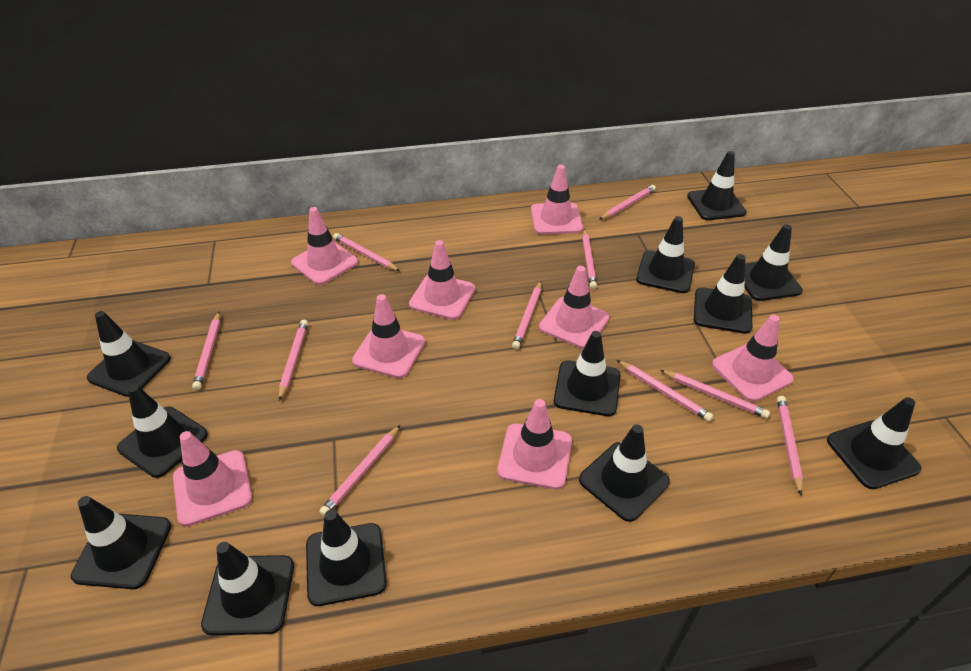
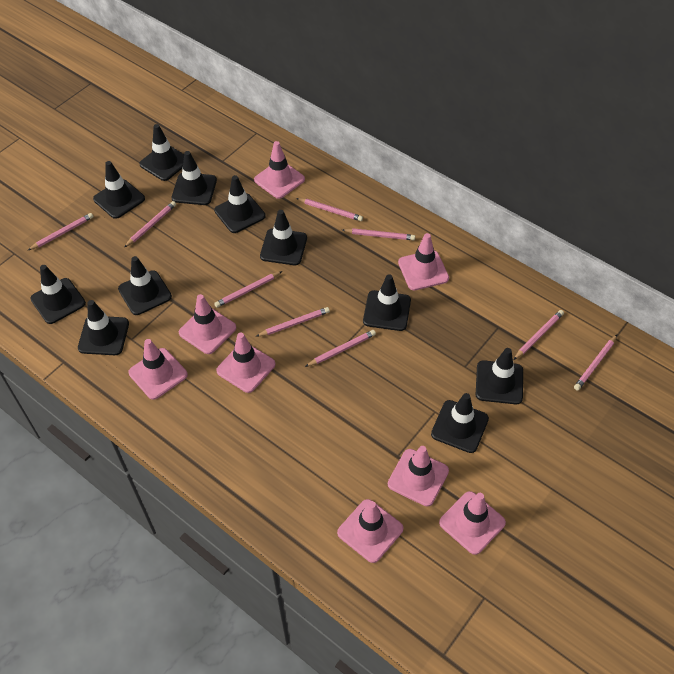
black traffic cone: [71,496,171,589] [87,311,171,397] [117,384,208,478] [201,542,294,635] [306,510,387,606] [554,331,620,416] [579,424,670,522] [636,216,695,293] [687,151,747,220] [694,254,752,334] [744,224,803,301] [827,397,922,489] = 12 -> [30,265,86,324] [78,300,129,355] [93,161,145,219] [118,256,172,315] [139,124,184,181] [172,151,217,205] [214,175,266,233] [260,210,307,265] [363,274,411,331] [431,393,489,453] [476,348,523,404] = 11
pink pencil: [192,312,220,390] [279,320,308,401] [319,425,400,517] [333,233,400,271] [512,281,542,349] [582,229,597,289] [599,185,656,220] [617,360,713,422] [660,370,770,418] [777,396,803,496] = 10 -> [27,213,94,251] [124,201,176,247] [214,271,282,308] [257,307,330,336] [296,198,363,221] [305,330,376,367] [342,228,415,240] [514,310,564,360] [574,335,617,390] = 9

